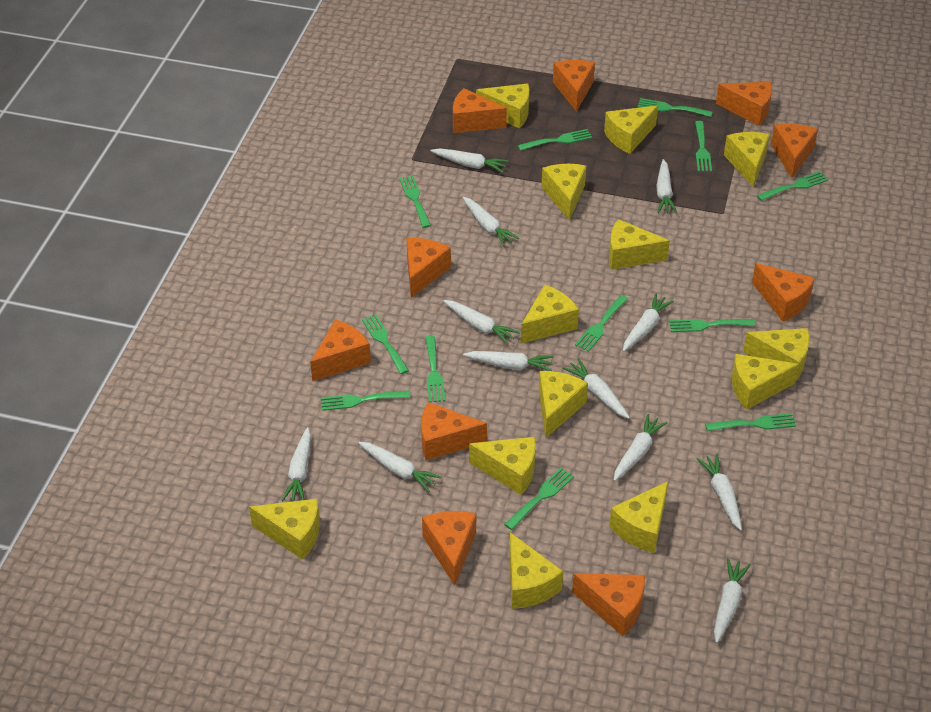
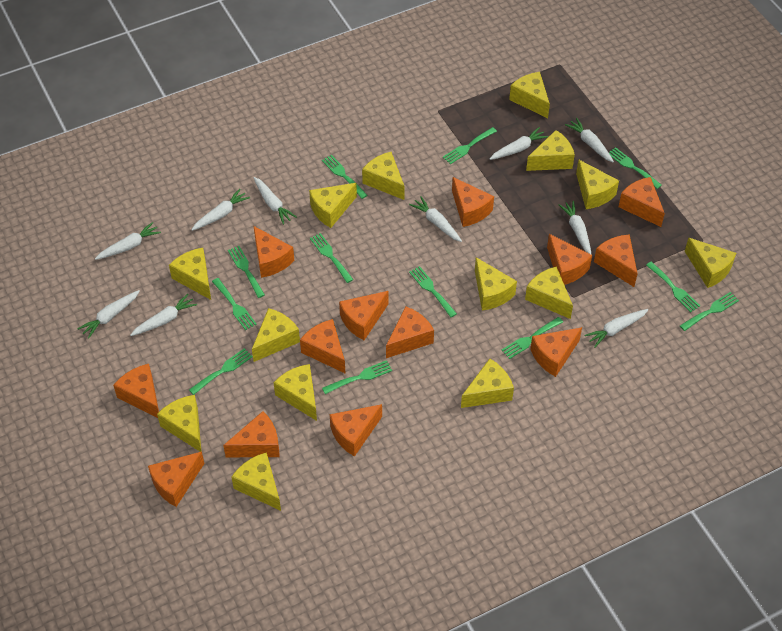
orange cheese: [310,319,371,381] [406,238,451,298] [421,402,487,460] [422,511,476,586] [453,88,507,133] [553,60,595,112] [572,574,645,636] [716,82,772,126] [752,263,815,322] [771,124,818,179] = 10 -> [113,364,159,418] [148,452,204,507] [223,411,280,457] [254,226,294,278] [300,319,345,373] [330,404,382,457] [339,291,388,340] [386,306,434,358] [452,177,494,227] [530,327,582,377] [547,234,592,285] [594,234,638,287] [619,177,665,227] = 13
white carrot: [281,427,311,501] [358,442,442,492] [430,148,509,173] [443,300,520,345] [462,197,519,247] [463,351,554,371] [563,358,630,419] [614,414,668,481] [623,294,674,352] [656,159,677,213] [696,454,742,531] [714,558,751,643] = 12 -> [77,290,140,339] [95,222,161,260] [130,294,197,336] [191,189,250,231] [253,177,297,225] [409,196,462,242] [490,127,548,160] [559,201,592,255] [565,118,614,162] [584,309,648,347] = 10
yellow cheese: [249,498,320,560] [469,437,536,495] [476,83,529,129] [509,533,563,609] [521,285,579,344] [539,371,588,438] [541,164,586,221] [604,105,658,154] [609,219,670,270] [609,481,668,553] [724,132,770,187] [732,354,799,410] [743,328,810,382] = 13 -> [157,395,202,452] [169,248,211,300] [231,452,281,511] [252,308,300,362] [273,364,317,421] [309,183,357,228] [362,152,405,200] [461,359,514,408] [475,257,517,310] [509,72,550,118] [525,266,573,319] [526,130,575,171] [576,159,619,209] [685,238,736,288] = 14

